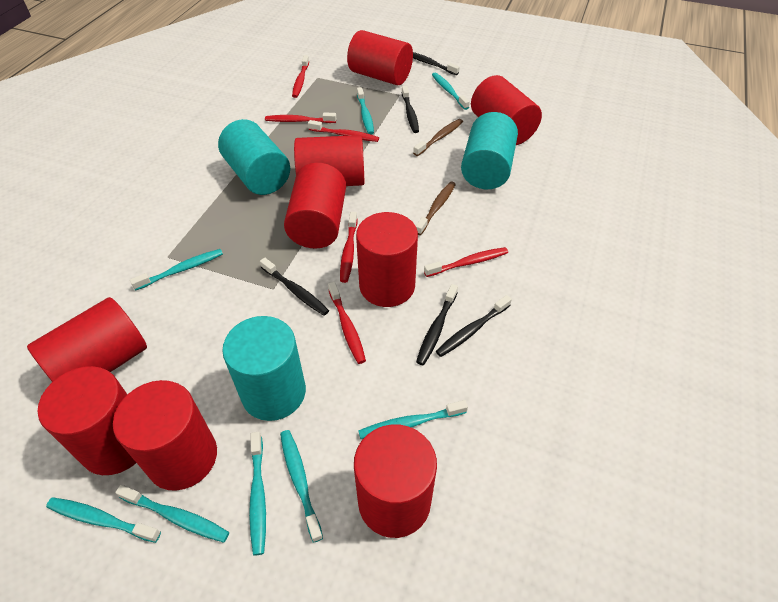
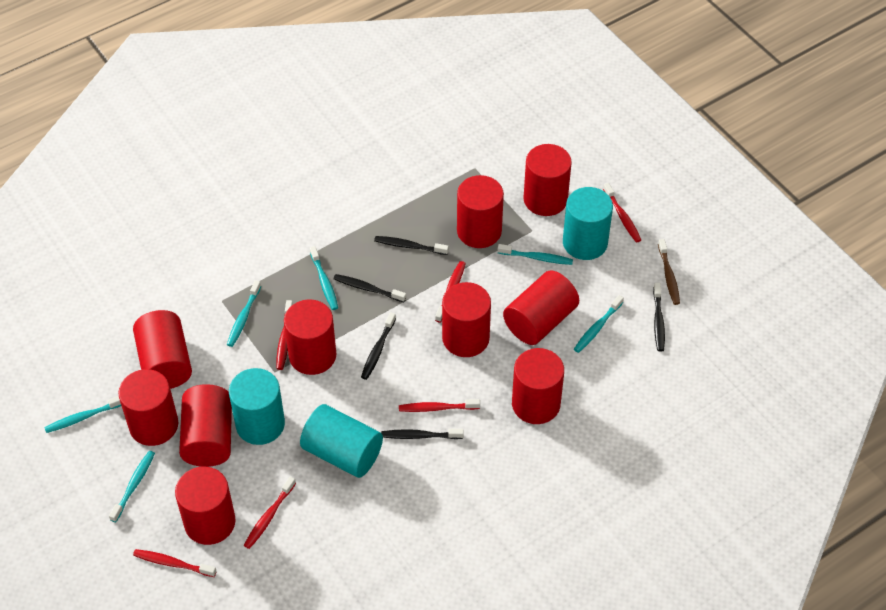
brown toothbrush: [413,119,463,156] [416,182,456,235] = 2 -> [658,239,680,305] = 1
red cylinder: [27,297,147,382] [38,366,136,475] [113,380,217,491] [284,163,346,249] [294,135,365,186] [347,30,413,85] [354,424,437,538] [356,212,418,307] [471,75,542,145] = 9 -> [118,369,178,446] [133,310,192,389] [175,467,236,545] [179,384,232,467] [284,299,336,375] [442,282,491,357] [457,175,504,248] [503,270,579,345] [512,348,564,424] [524,144,572,216] = 10
turquoise toothbrush: [46,497,161,543] [115,485,229,543] [130,249,223,291] [249,432,266,556] [280,430,323,543] [357,87,374,134] [358,400,468,439] [432,73,470,110] = 8 -> [44,396,121,433] [109,451,155,522] [227,280,261,347] [310,246,338,310] [498,244,573,265] [574,295,624,353] = 6

